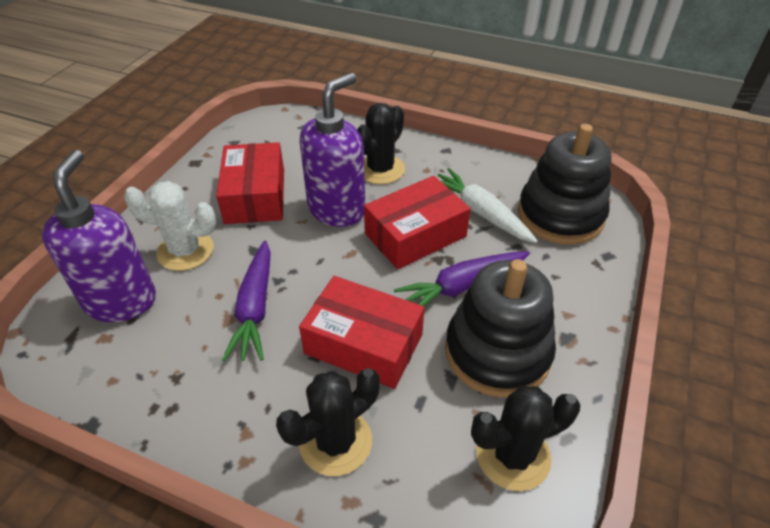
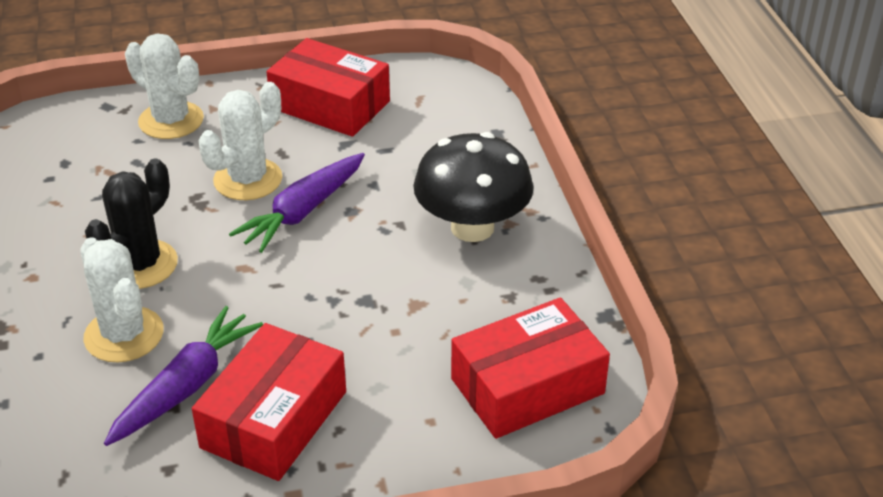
black cactus: [276,368,380,476] [357,103,405,184] [471,386,580,491] = 3 -> [85,159,178,289] = 1
black mushroom: none = 0 -> [413,132,534,242] = 1
black stacking toy: [445,259,556,397] [518,124,612,245] = 2 -> none = 0
purple soap dispenser: [42,150,156,322] [300,73,365,227] = 2 -> none = 0
white cactus: [124,181,216,271] = 1 -> [80,237,164,362] [125,33,204,139] [198,82,282,200] = 3
white carrot: [438,168,538,243] = 1 -> none = 0

